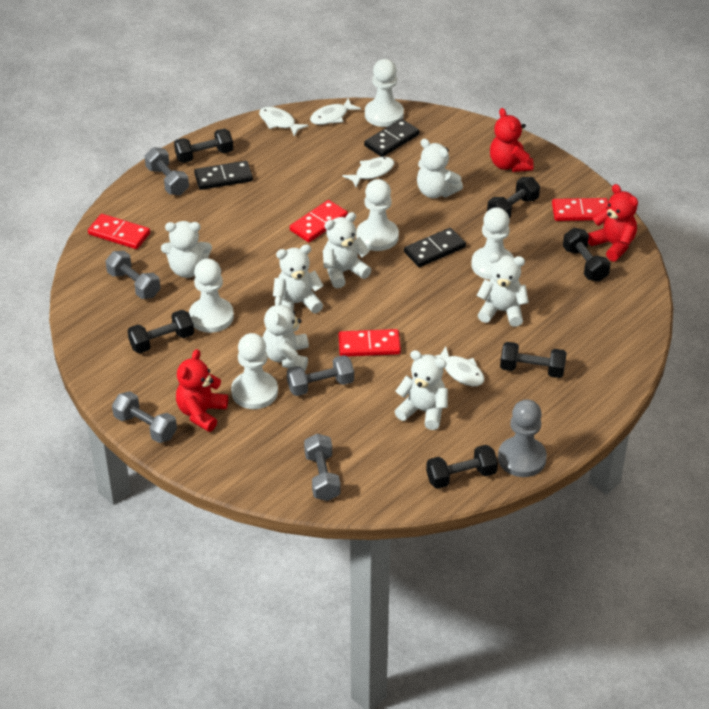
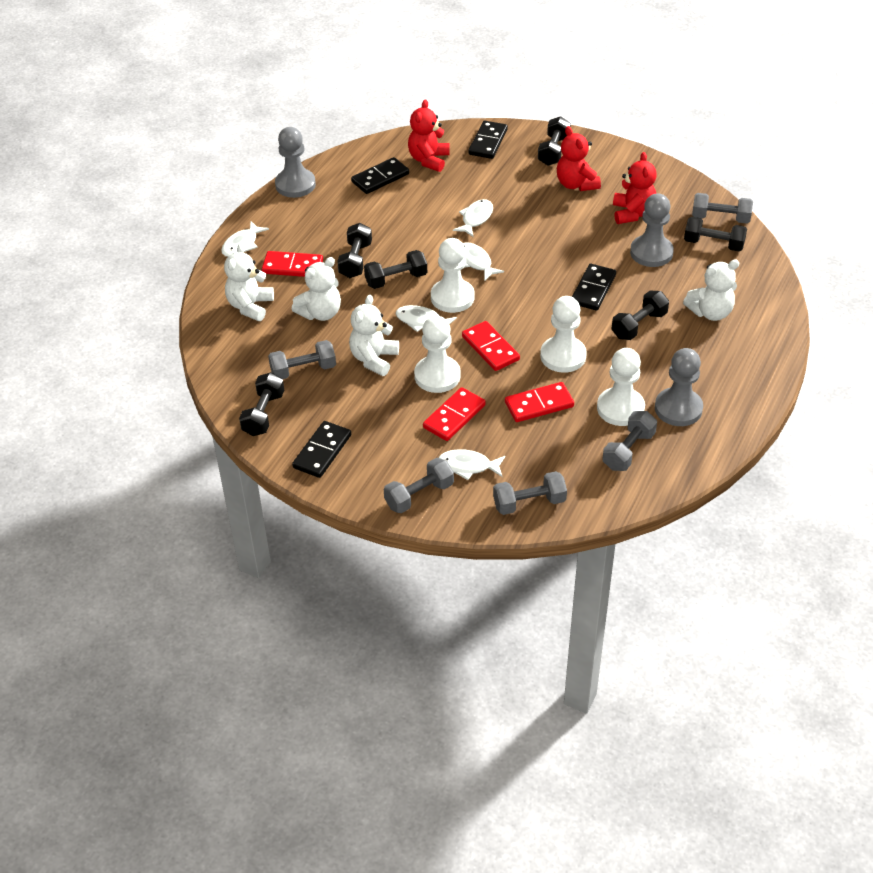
black domino: [194,161,253,190] [364,119,420,157] [404,228,466,267] = 3 -> [292,421,351,478] [351,157,409,194] [468,121,508,159] [572,264,616,311] = 4
grey pawn: [498,399,547,477] = 1 -> [275,127,316,198] [630,193,674,267] [655,348,703,426] = 3
white fish: [259,107,309,137] [310,98,361,125] [342,157,394,187] [436,346,484,386] = 4 -> [221,221,269,257] [396,305,457,332] [439,449,505,480] [453,199,493,237] [463,242,504,281] = 5
white pawn: [189,259,234,333] [231,333,278,409] [356,179,399,251] [365,59,404,127] [471,207,514,280] = 5 -> [414,316,461,393] [431,238,474,313] [540,296,587,373] [597,348,645,426] = 4
white teddy bear: [161,221,212,278] [263,295,309,371] [273,245,324,314] [323,212,371,288] [394,350,448,430] [417,139,463,198] [477,253,529,327] = 7 -> [224,243,274,321] [292,257,341,321] [349,295,399,376] [683,259,739,321] = 4

